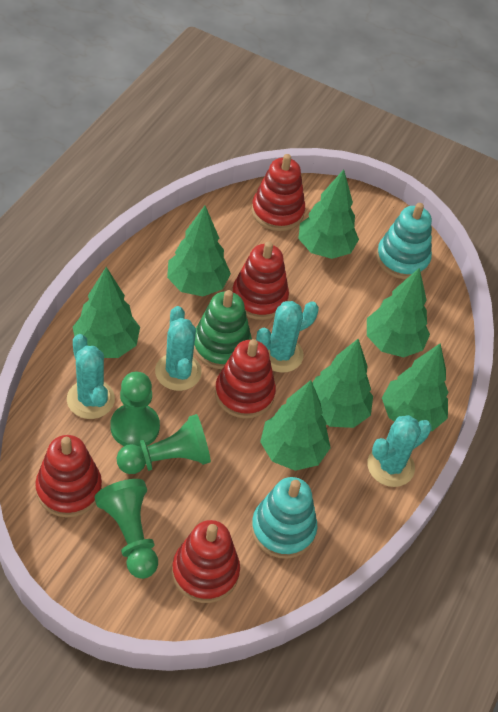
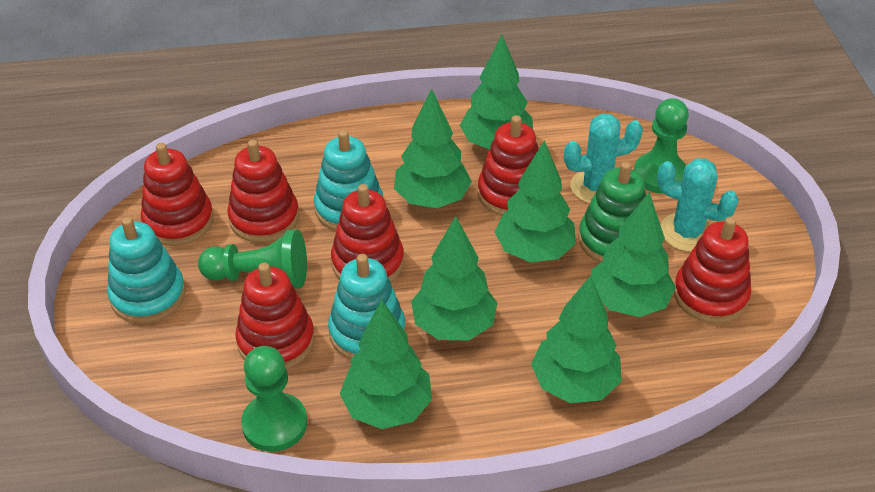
red stacking toy: [35,435,102,518] [172,520,240,603] [215,339,276,419] [232,241,289,320] [252,154,305,231] = 5 -> [141,143,214,246] [227,139,299,243] [235,263,315,369] [331,184,404,282] [477,115,539,216] [674,217,751,323] = 6
turquoise cactus: [67,334,115,419] [155,306,202,391] [256,301,319,373] [368,415,432,487] = 4 -> [564,113,643,204] [657,158,739,252] = 2
turquoise stacking toy: [251,477,318,559] [376,203,432,279] = 2 -> [107,217,186,324] [314,130,383,231] [328,254,406,359] = 3

